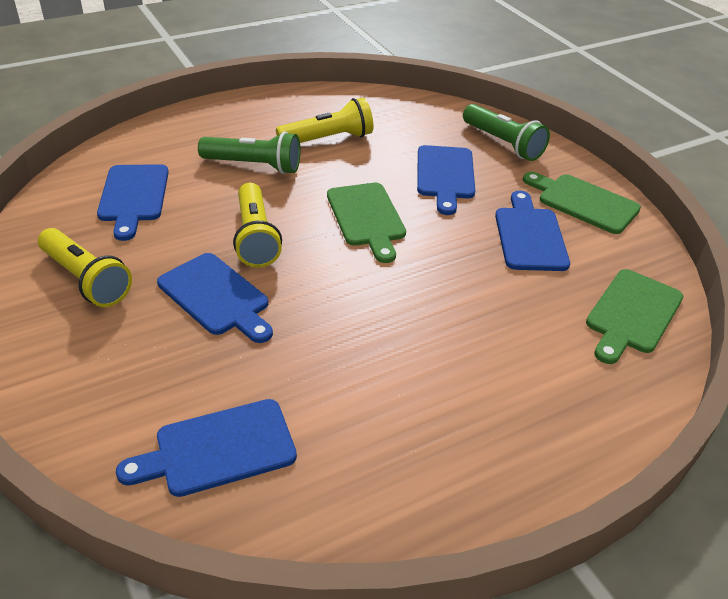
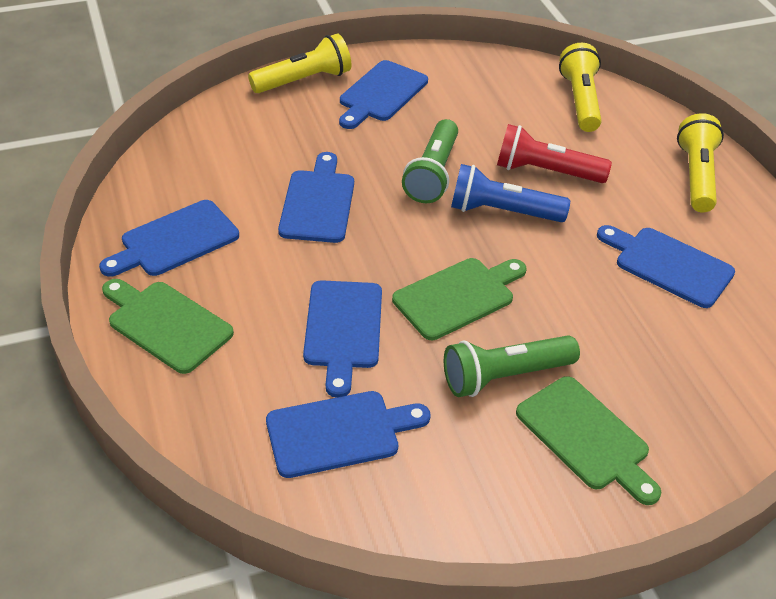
blue cutting board: [97,164,169,241] [116,399,297,497] [157,253,273,343] [417,145,475,215] [495,191,570,271] = 5 -> [99,200,239,277] [266,391,431,478] [278,152,354,243] [303,280,382,398] [339,60,428,129] [597,225,735,308] = 6
blue flashlight: none = 0 -> [451,164,570,222] = 1
red flashlight: none = 0 -> [497,124,612,183] = 1

